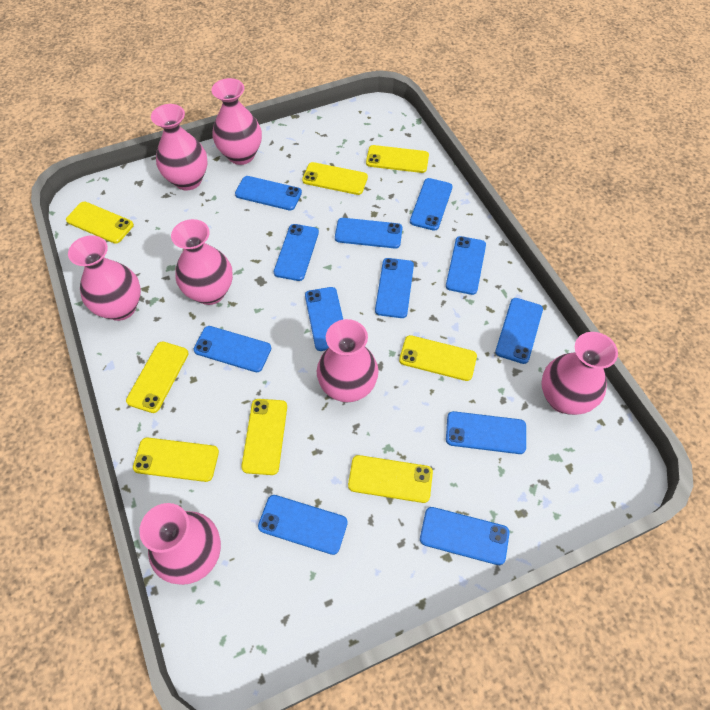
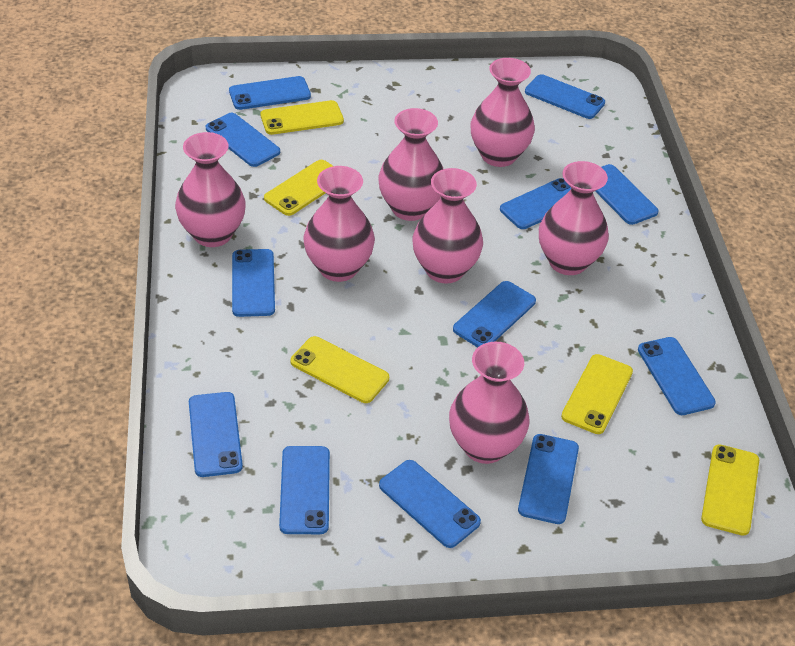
yellow phone: [66,202,134,244] [126,342,189,413] [133,438,219,482] [241,399,287,475] [302,162,368,195] [348,455,433,503] [366,145,429,173] [399,335,477,381] = 8 -> [260,100,344,135] [264,160,333,216] [291,336,389,403] [561,354,633,434] [701,444,759,536] = 5

